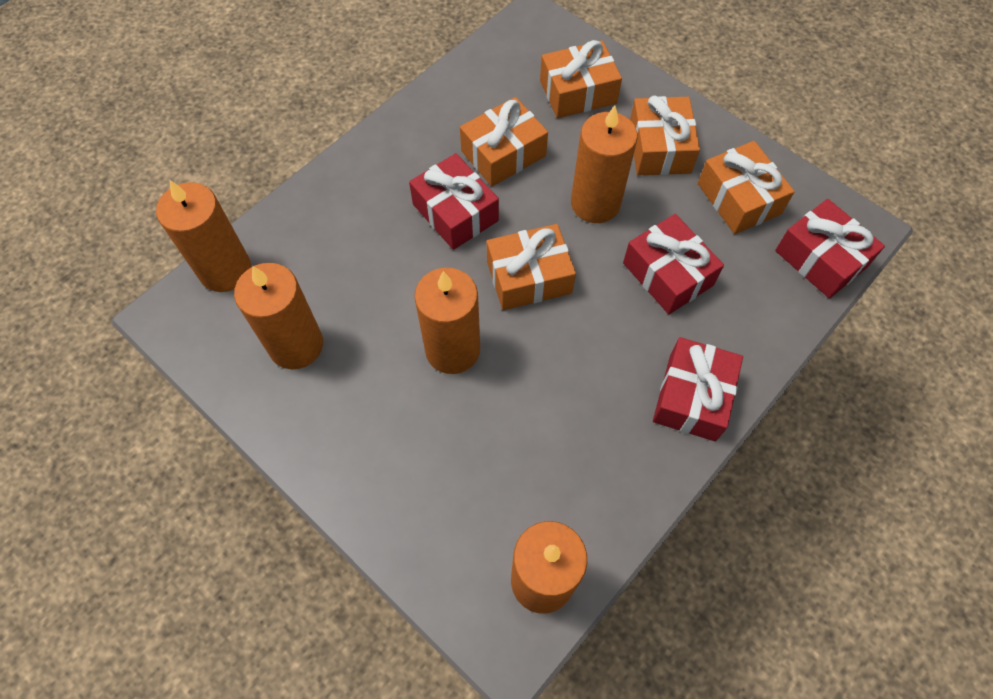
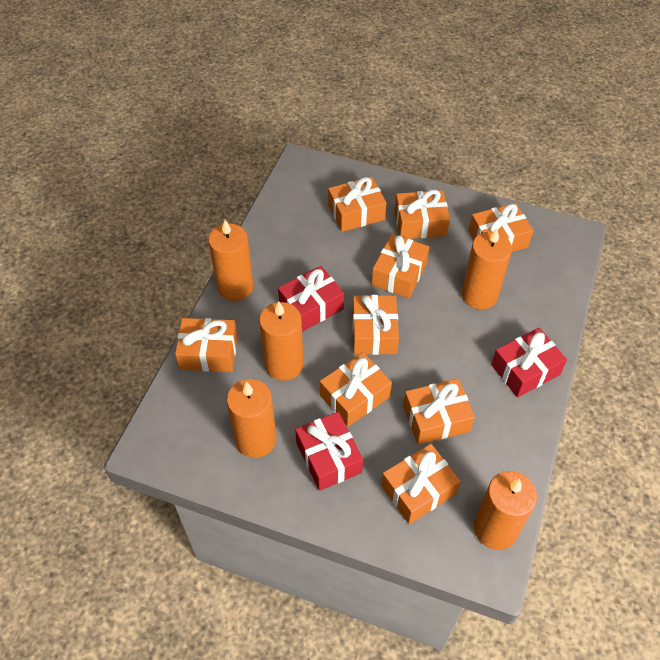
orange gift: [460,97,548,186] [487,224,576,310] [540,40,622,118] [630,95,700,175] [698,141,795,234] = 5 -> [175,318,238,372] [320,352,392,427] [328,177,386,232] [352,295,399,355] [372,234,429,298] [381,444,461,524] [395,190,450,239] [403,379,475,445] [469,203,534,252] = 9
red gift: [409,153,499,250] [623,214,724,314] [653,337,743,441] [775,199,885,299] = 4 -> [278,266,344,332] [295,412,363,491] [491,328,567,397] = 3

